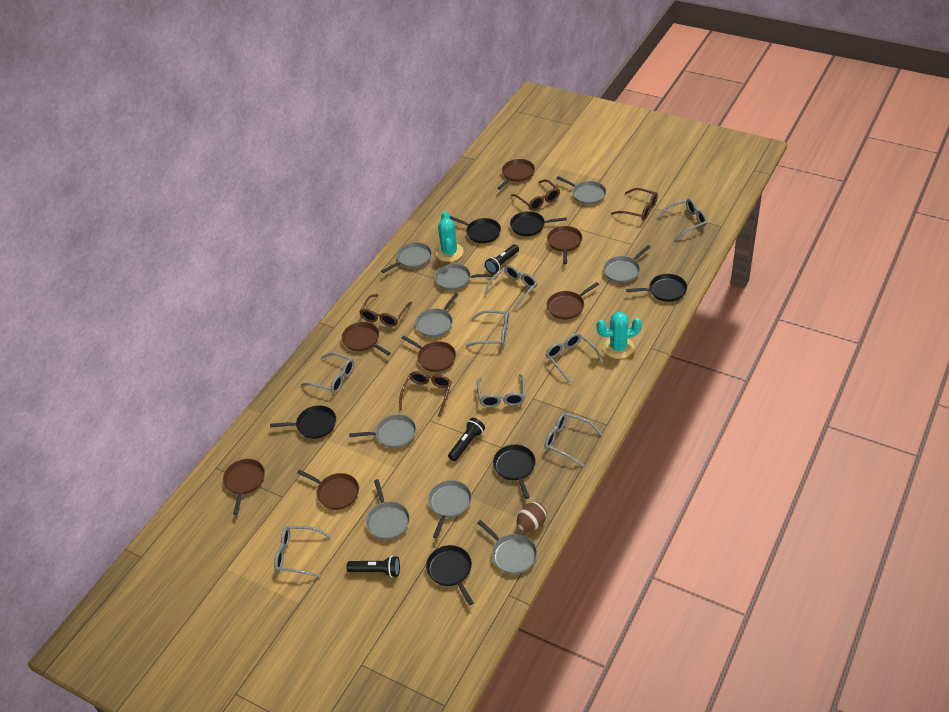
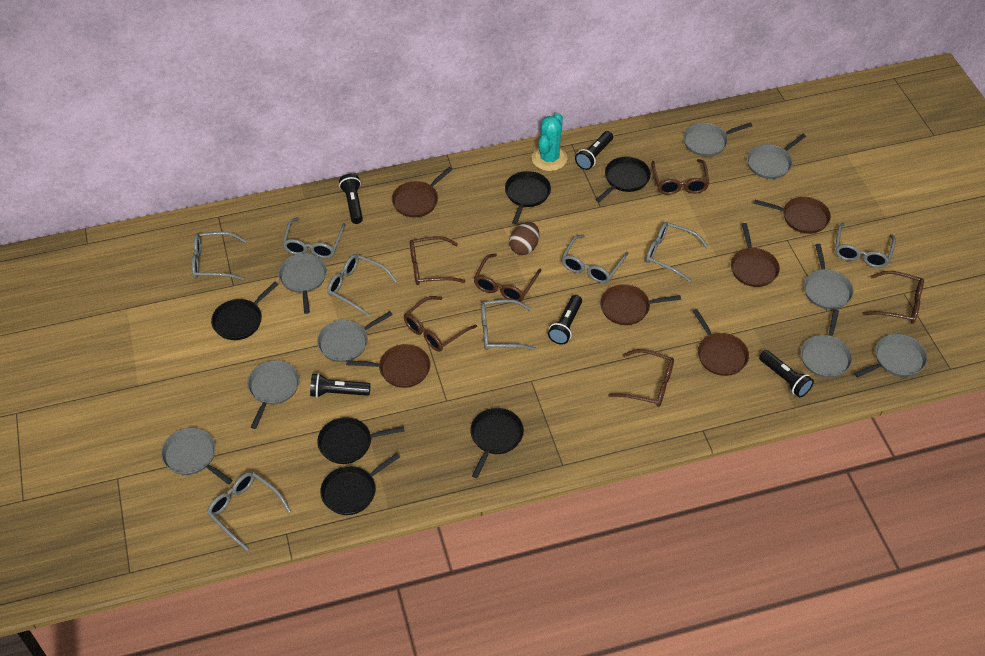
black flashlight: [347,556,400,578] [448,418,485,461] [485,244,519,274] = 3 -> [310,373,371,398] [339,174,363,224] [548,295,582,345] [575,131,613,170] [759,350,814,397] = 5
brown glasses: [359,294,412,327] [399,371,451,417] [511,179,560,211] [611,188,658,221] = 4 -> [404,296,477,352] [410,236,465,285] [473,253,541,302] [608,349,674,407] [651,159,709,195] [863,271,924,324] = 6
brown pan: [223,459,265,515] [297,470,359,510] [342,322,391,356] [402,336,456,372] [497,159,535,190] [547,226,583,264] [547,282,599,320] = 7 -> [346,344,430,388] [392,167,453,217] [600,284,681,325] [693,309,749,376] [731,223,780,287] [754,197,831,234] = 6
turquoise cactus: [436,211,464,262] [597,312,642,359] = 2 -> [532,113,567,171] = 1

